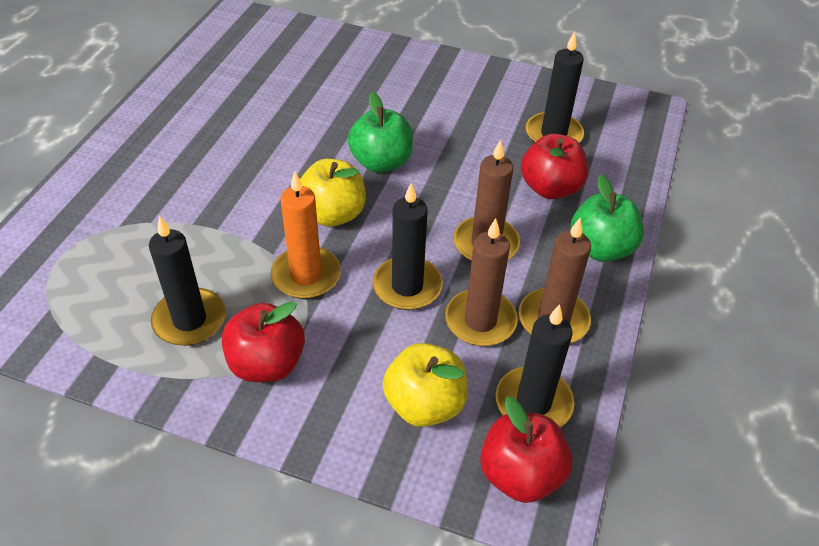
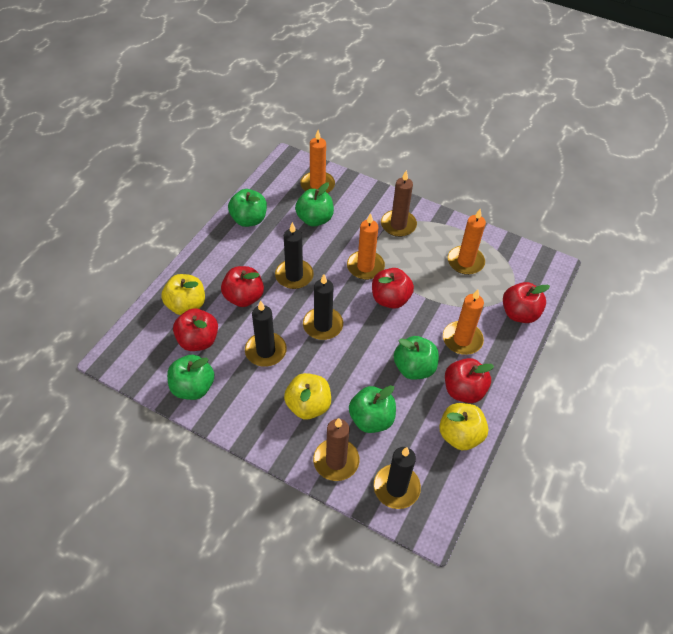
brown candle: [445,218,518,346] [453,140,520,261] [519,218,591,343] = 3 -> [313,418,359,481] [381,170,417,237] = 2
green apple: [348,92,413,173] [570,174,644,262] = 2 -> [167,355,214,400] [228,189,267,227] [295,183,334,227] [349,385,396,433] [394,336,439,380] = 5
orange candle: [271,172,341,299] = 1 -> [300,130,335,193] [347,213,385,280] [443,290,484,355] [448,209,486,275] = 4
red apple: [222,302,305,382] [480,396,573,503] [521,134,589,199] = 3 -> [173,308,218,351] [221,266,264,307] [372,268,414,309] [445,358,494,403] [503,282,550,323] = 5
yellow apple: [300,159,366,227] [383,343,468,427] = 2 -> [161,274,205,315] [284,373,331,419] [439,403,488,450] = 3

